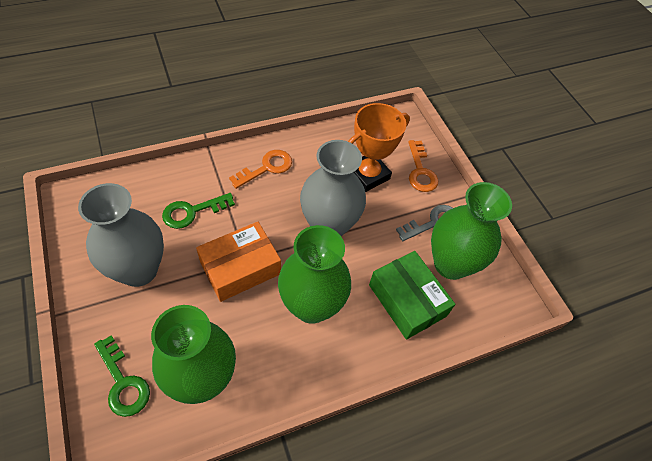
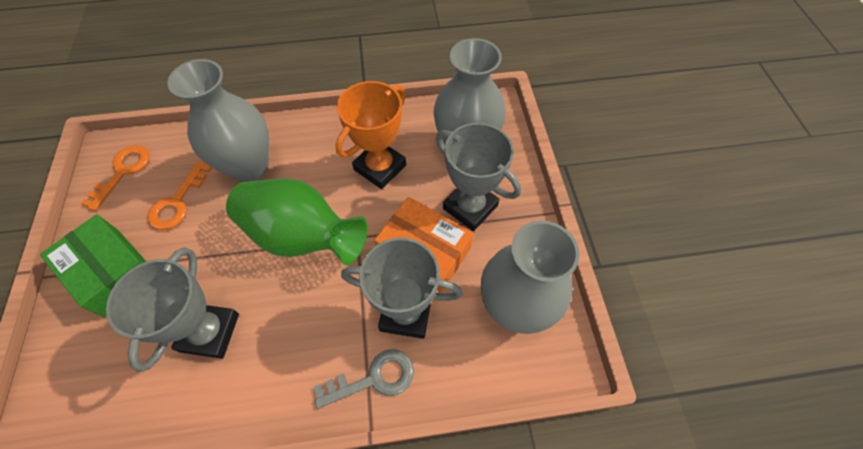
green key: [94,335,150,417] [162,193,235,229] = 2 -> none = 0
green vase: [151,305,236,404] [278,225,351,324] [431,182,512,280] = 3 -> [226,179,368,265] = 1
grey trophy: none = 0 -> [106,247,239,372] [341,238,463,339] [436,123,521,231] = 3
grey vase: [78,183,164,287] [300,140,366,237] = 2 -> [167,59,269,182] [433,38,506,144] [481,221,580,334] = 3

